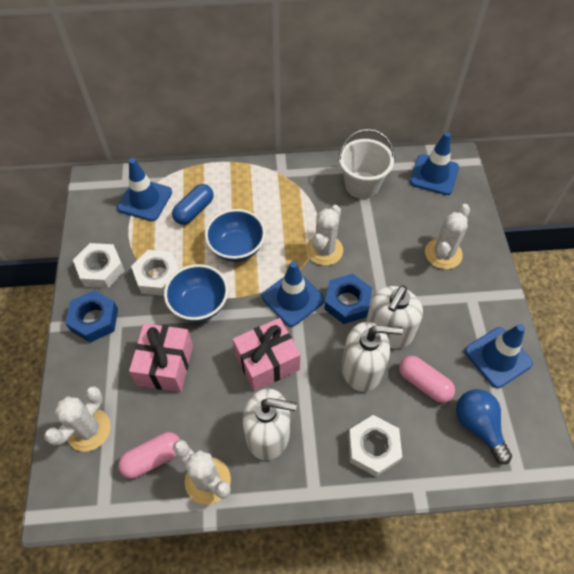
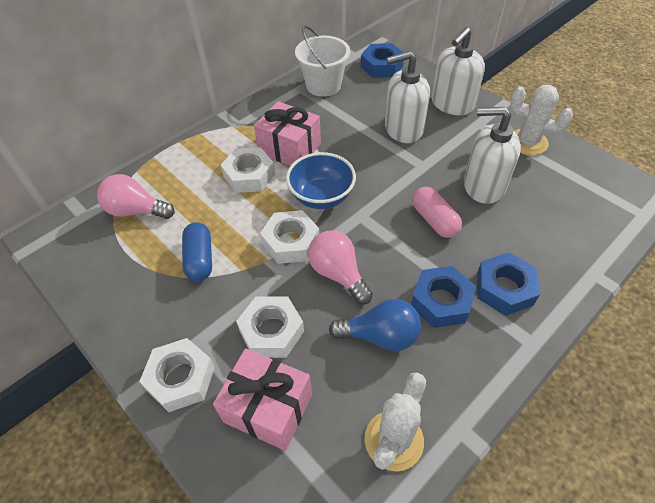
blue bowl: [164,264,228,322] [205,209,265,262] = 2 -> [286,152,356,209] = 1
blue nut: [65,290,118,343] [324,274,372,324] = 2 -> [361,43,404,78] [411,266,476,328] [477,252,540,315] = 3
blue traffic cone: [117,158,172,221] [262,261,325,327] [410,132,459,195] [465,324,533,388] = 4 -> none = 0
pink capsule: [118,432,180,479] [399,356,455,403] = 2 -> [412,187,462,238] = 1
pink light bulb: none = 0 -> [97,174,175,219] [308,231,373,304] = 2
white cactus: [44,386,111,452] [173,440,231,505] [306,205,343,265] [425,204,470,269] = 4 -> [365,372,426,471] [510,85,573,155] = 2
white nut: [73,243,125,288] [131,250,179,296] [348,415,402,477] = 3 -> [139,338,215,412] [221,147,275,193] [236,296,304,358] [260,210,319,264] = 4

